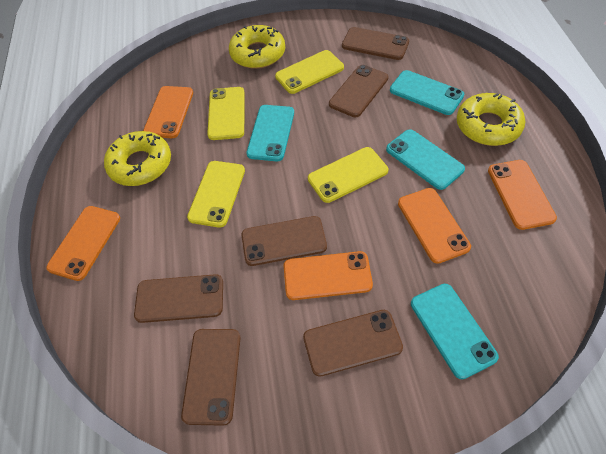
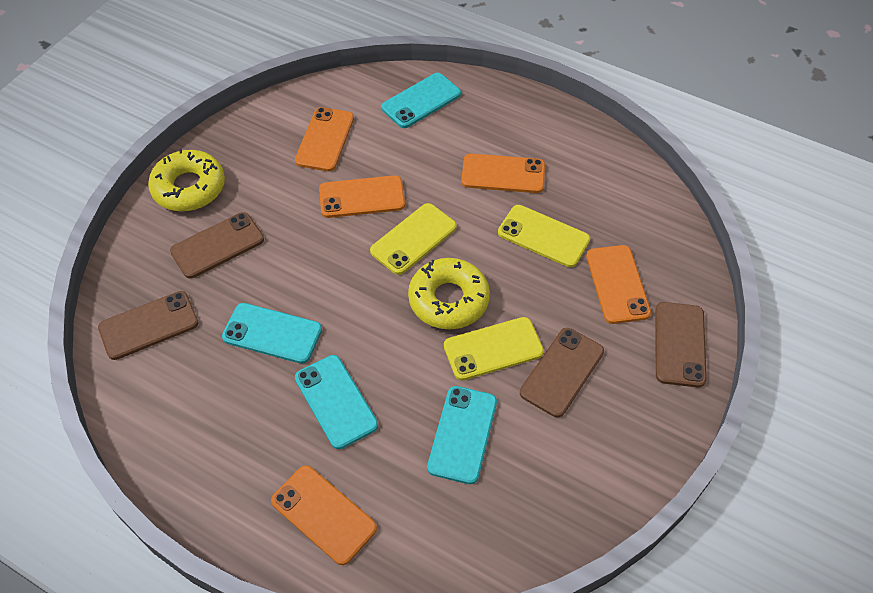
brown phone: [134,274,223,323] [181,329,240,426] [241,216,327,266] [303,310,403,377] [329,65,389,117] [342,27,409,60] = 6 -> [98,291,199,360] [170,212,264,278] [520,328,604,417] [655,302,707,387] = 4
yellow donut: [104,131,171,186] [229,25,285,69] [457,93,525,146] = 3 -> [148,148,225,212] [408,258,490,330] = 2
yellow phone: [187,161,245,228] [207,87,245,140] [275,50,344,94] [308,147,388,203] = 4 -> [370,203,457,275] [444,317,544,380] [498,205,590,267] = 3

